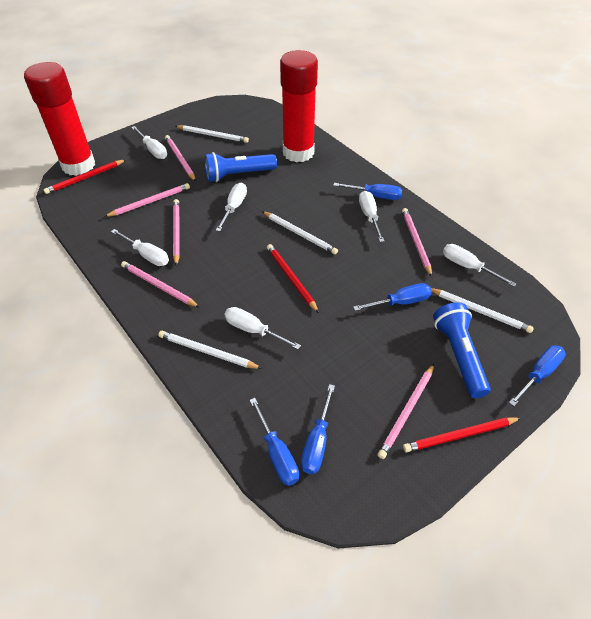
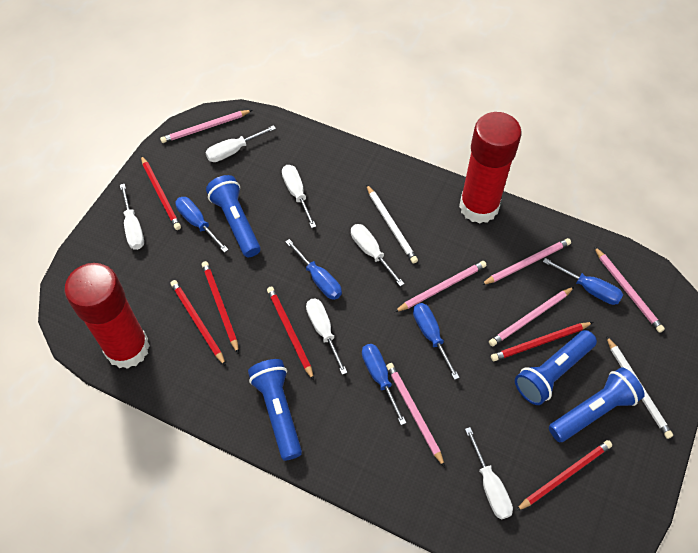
blue flashlight: [205,152,277,182] [433,302,491,398] = 2 -> [206,175,261,257] [248,359,302,461] [515,330,597,405] [549,367,645,442] = 4
red pencil: [43,160,125,194] [267,244,319,313] [403,417,521,452] = 3 -> [141,156,181,230] [170,280,226,366] [202,261,239,354] [267,287,314,380] [491,322,593,361] [516,440,612,511] = 6
white pencil: [158,331,262,369] [176,125,249,143] [262,211,338,254] [431,288,534,333] = 4 -> [366,184,418,264] [606,336,673,439] = 2

